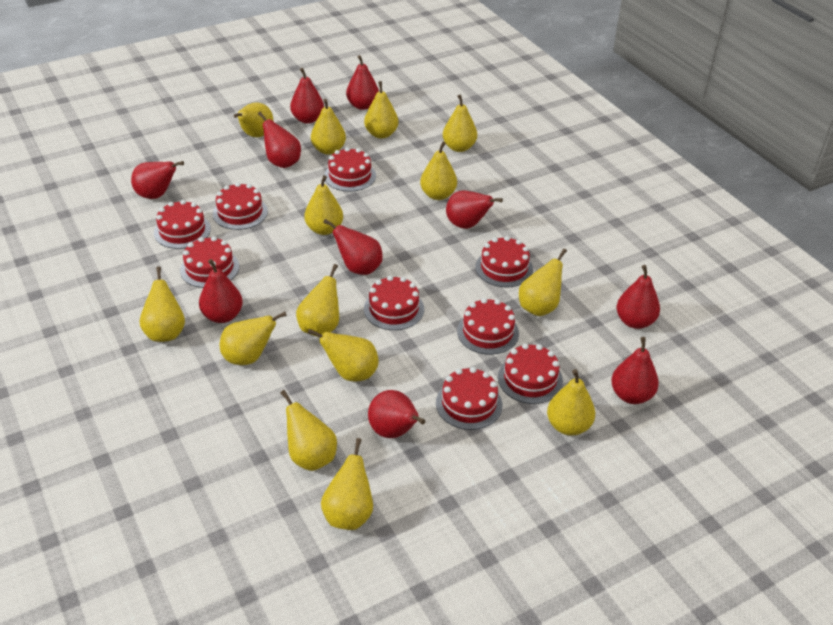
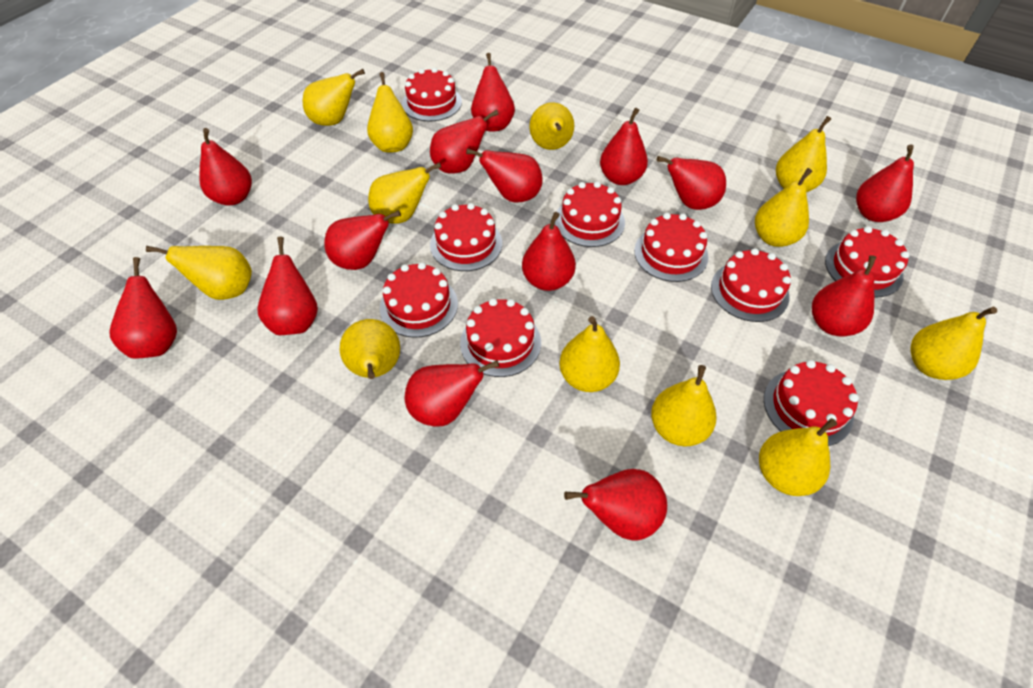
red pear: [131,161,184,199] [199,259,243,323] [258,112,301,168] [290,68,324,124] [323,219,383,275] [346,55,379,110] [368,390,425,438] [446,190,503,229] [611,337,659,404] [616,265,660,329] = 10 -> [109,257,177,359] [199,128,252,205] [257,237,318,335] [324,210,401,270] [405,360,499,427] [430,110,499,174] [466,149,543,202] [471,53,515,132] [522,212,576,291] [564,469,667,540] [600,108,648,185] [657,156,726,210] [812,255,876,336] [856,145,914,222] = 14
yellow pear: [140,267,185,342] [220,312,287,365] [234,102,273,137] [280,390,337,471] [296,264,339,337] [304,175,343,235] [307,329,379,381] [311,99,346,155] [321,438,373,530] [364,81,398,139] [420,142,457,200] [443,94,477,152] [519,249,567,316] [547,369,595,436] = 14 -> [146,246,252,300] [303,69,365,126] [340,319,400,379] [367,72,413,153] [368,162,442,224] [529,102,574,150] [559,316,620,392] [651,365,717,447] [755,168,812,247] [759,418,837,496] [776,116,831,192] [910,307,997,380] = 12

